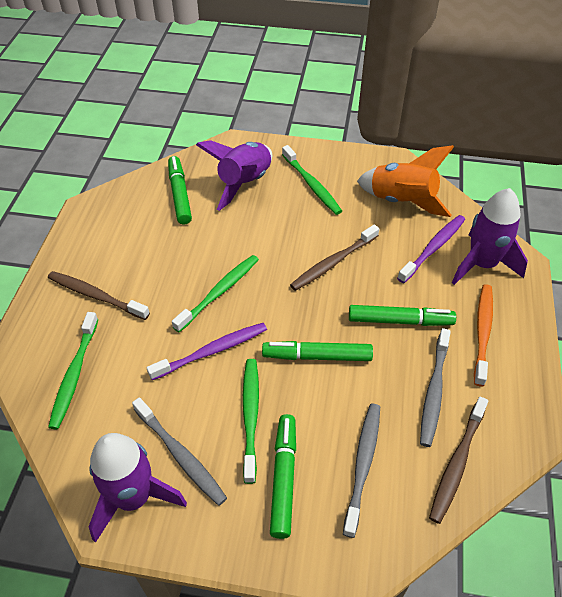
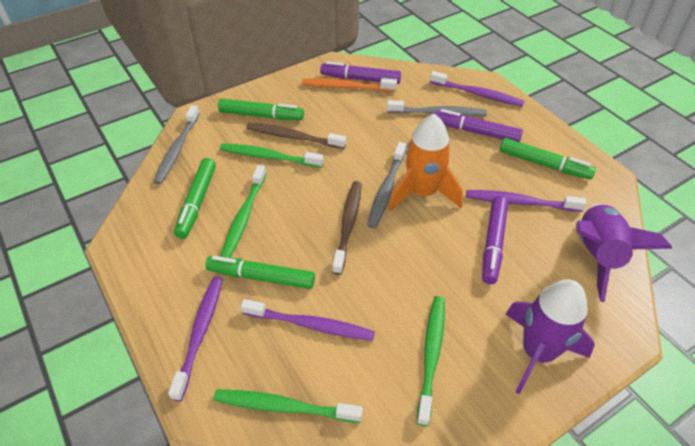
brown toothbrush: [48,271,150,320] [290,225,379,291] [429,397,488,524] = 3 -> [247,123,346,149] [332,181,362,275] = 2
purple marker: none = 0 -> [320,61,401,84] [434,109,523,142] [482,196,508,284] = 3
purple rocket: [89,433,187,543] [196,140,272,211] [452,188,528,285] = 3 -> [506,279,595,394] [576,204,672,302] = 2
purple toothbrush: [147,323,267,380] [397,215,465,283] = 2 -> [168,277,223,401] [241,299,375,341] [430,71,525,107] [466,190,586,212] = 4

